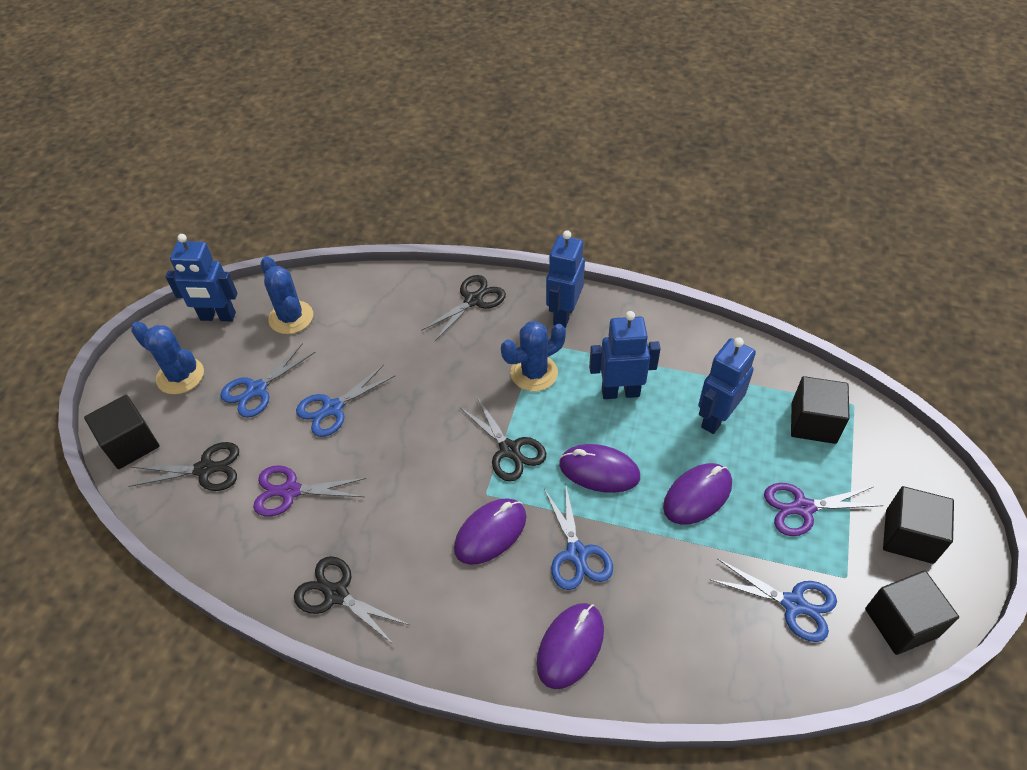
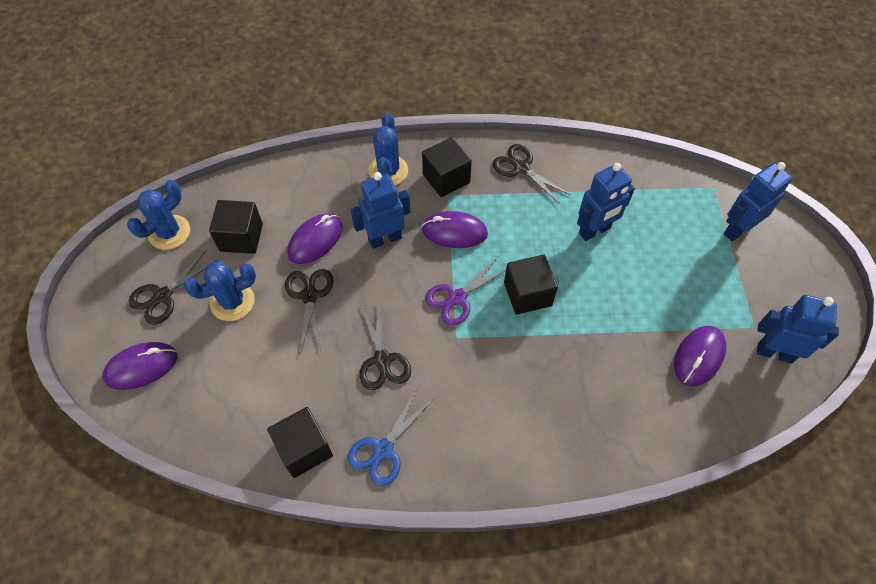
blue scissors: [220,343,316,418] [296,365,395,437] [544,486,613,590] [709,559,837,642] = 4 -> [348,389,432,487] = 1
purple scissors: [253,465,366,517] [764,483,884,536] = 2 -> [425,257,506,326] = 1

